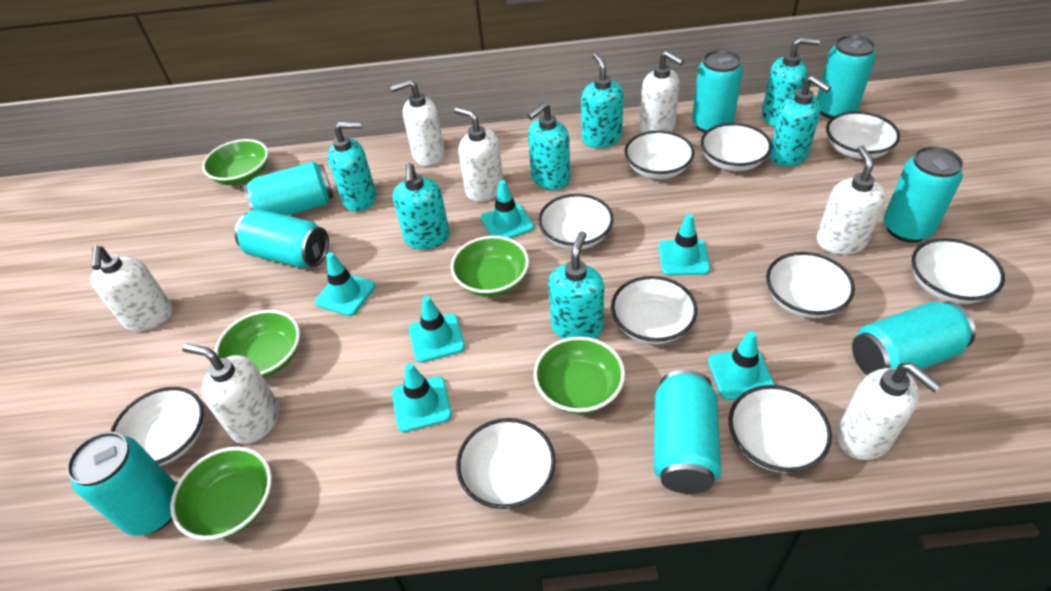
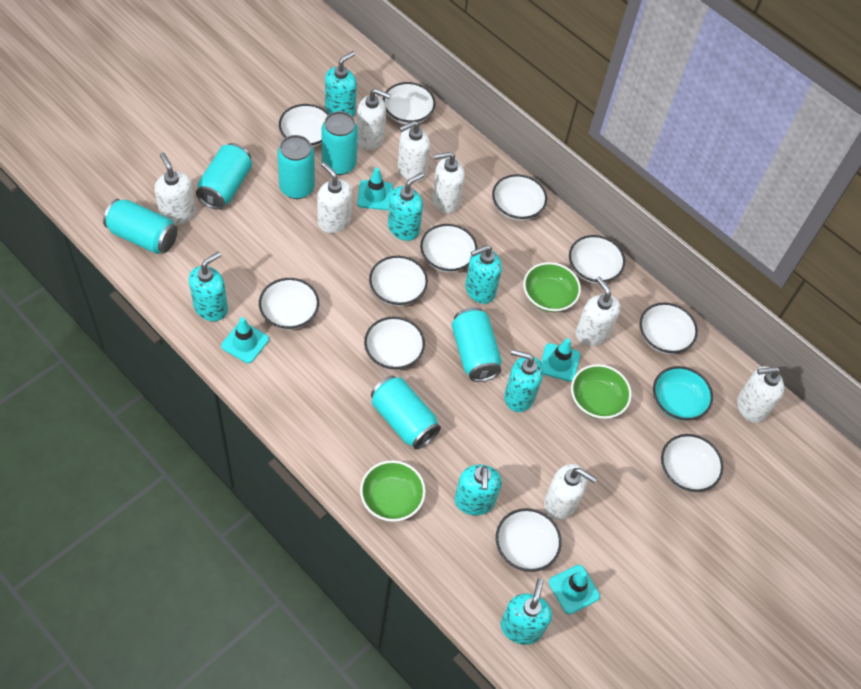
green bowl: [170,447,272,540] [202,139,268,185] [215,310,300,378] [451,236,529,297] [534,336,625,414] = 5 -> [360,460,426,522] [523,262,581,312] [571,364,632,419] = 3
turquoise bowl: none = 0 -> [653,366,713,421] = 1
turquoise can: [66,432,177,536] [234,209,329,268] [243,162,334,216] [654,370,721,494] [692,50,743,133] [817,35,876,119] [852,301,976,375] [883,146,964,242] = 8 -> [103,199,177,254] [196,143,252,210] [277,135,315,199] [322,111,358,175] [371,375,441,449] [451,307,502,382] = 6
turquoise traffic cone: [315,252,375,316] [392,363,452,432] [409,296,465,363] [481,180,534,238] [659,214,710,275] [708,331,775,400] = 6 -> [221,317,269,363] [357,168,393,210] [541,338,580,382] [549,565,600,614] = 4
white bowl: [110,387,204,466] [456,418,556,509] [538,194,614,250] [611,276,697,344] [624,130,694,179] [701,123,772,171] [729,385,832,473] [766,252,855,318] [826,111,900,159] [911,238,1005,304] = 10 -> [259,278,319,330] [279,104,329,147] [364,317,425,370] [369,256,428,306] [383,82,436,124] [420,224,478,273] [492,174,547,221] [496,508,562,572] [569,235,625,284] [639,302,698,354] [661,434,724,492] = 11
white soap dispenser: [91,246,173,331] [182,343,279,444] [391,79,445,166] [454,107,504,202] [639,51,684,133] [816,145,886,255] [837,363,942,460] = 7 -> [154,153,196,225] [317,162,352,233] [357,88,391,150] [398,121,430,182] [432,152,465,213] [544,464,597,520] [576,276,621,346] [737,366,784,423] = 8

